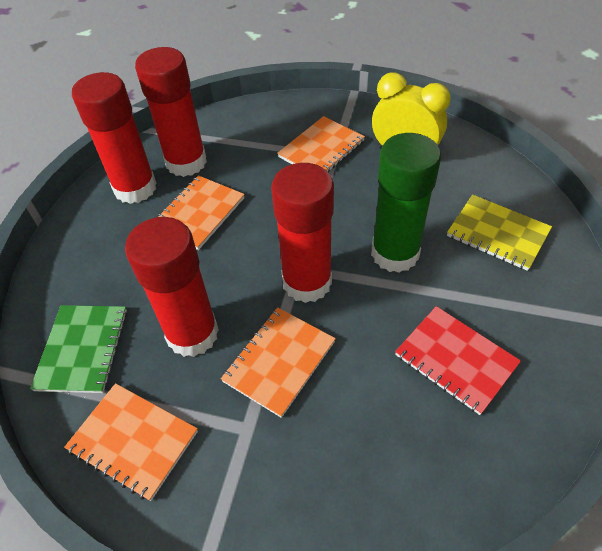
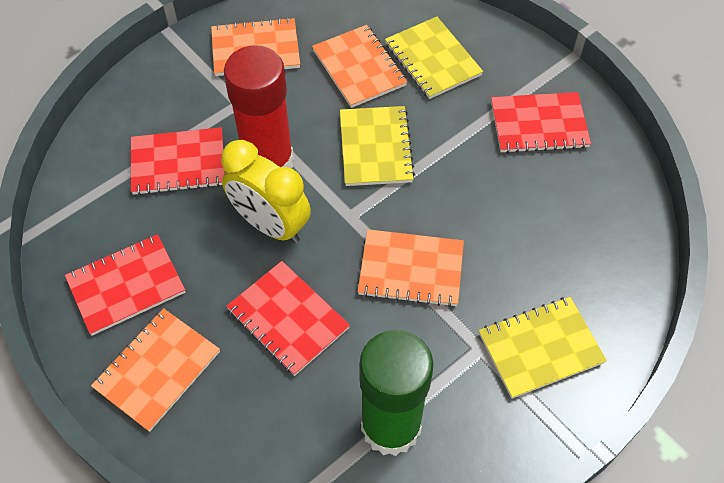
green notebook: [30,305,127,393] = 1 -> none = 0
red glue stick: [72,72,156,204] [125,217,219,357] [135,47,207,177] [271,163,334,303] = 4 -> [224,45,294,168] = 1
red notebook: [395,306,521,415] = 1 -> [65,234,186,336] [131,127,225,195] [226,261,350,376] [491,92,591,153] = 4
yellow notebook: [447,195,552,271] = 1 -> [340,106,415,186] [385,17,483,99] [479,297,607,399] = 3

